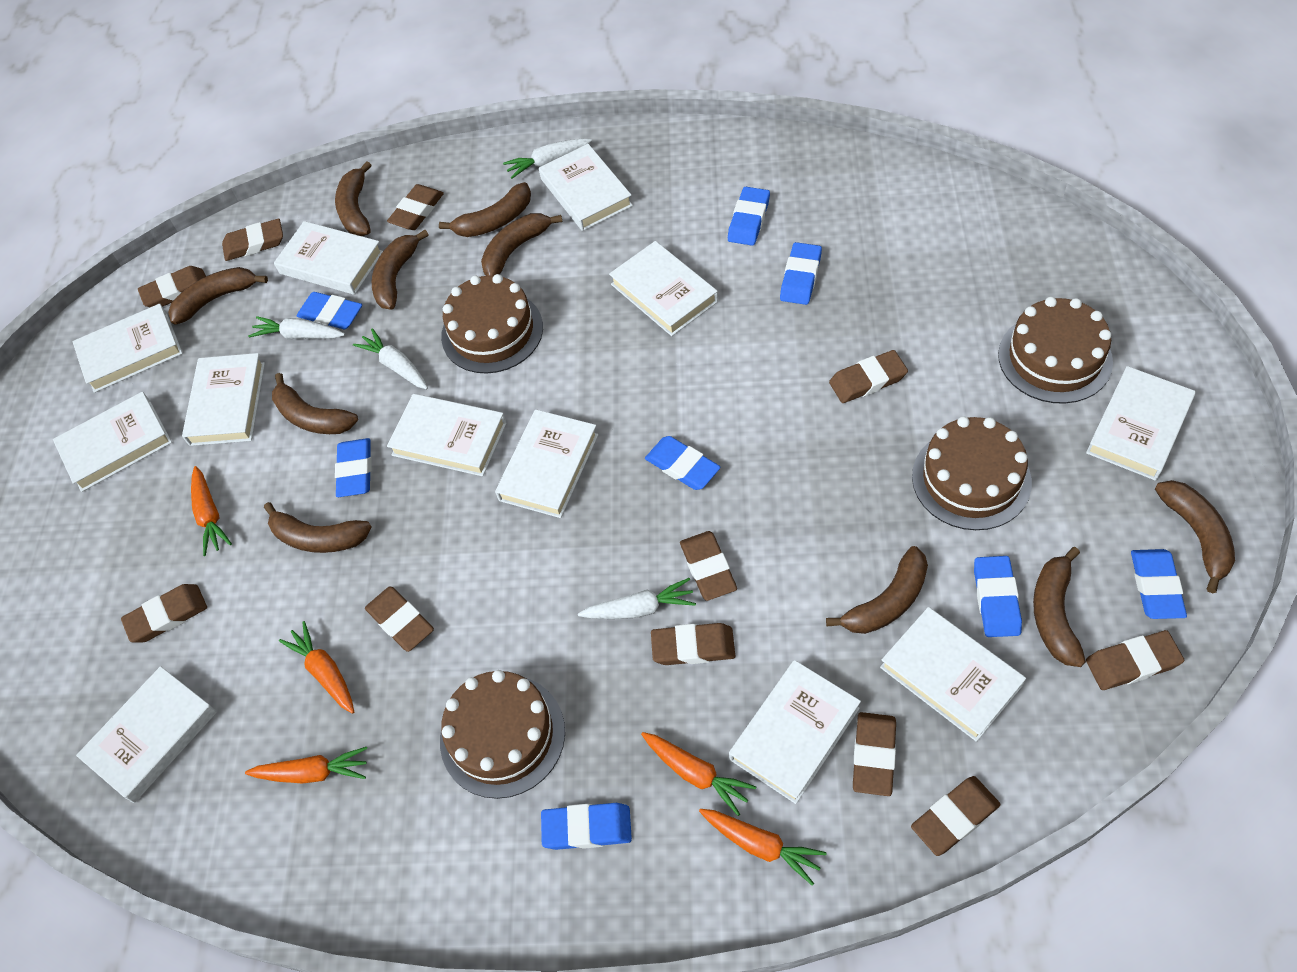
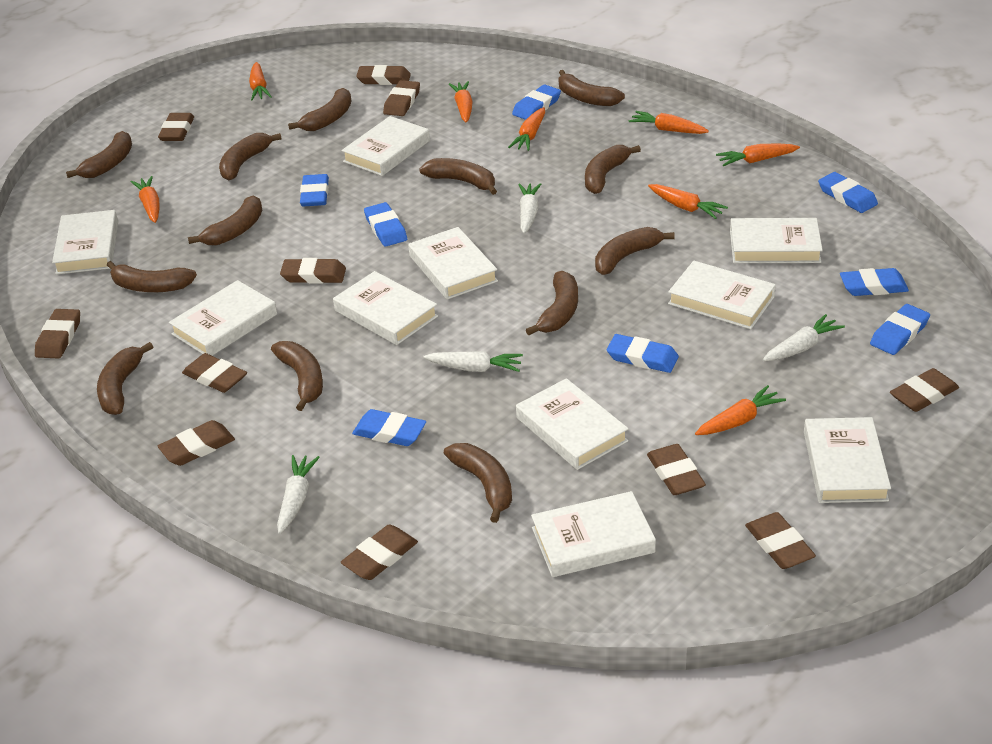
brown banana: [168,267,268,325] [264,502,371,553] [272,373,358,434] [335,161,371,236] [372,230,429,309] [439,182,531,237] [481,213,562,276] [826,546,928,634] [1033,547,1086,667] [1155,480,1235,593] = 10 -> [66,131,132,178] [97,342,153,415] [107,261,197,292] [188,195,262,246] [219,133,282,180] [271,341,323,411] [288,88,351,131] [419,158,497,195] [444,443,512,523] [526,271,578,335] [559,70,625,106] [585,145,641,194] [595,227,675,275] = 13
brown cake: [440,670,565,799] [441,274,543,373] [912,416,1032,530] [998,297,1113,404] = 4 -> none = 0
orange carrot: [191,466,232,556] [245,747,367,783] [279,621,354,714] [641,732,756,816] [699,809,827,886] = 5 -> [131,176,160,223] [249,62,272,101] [449,81,473,123] [508,107,545,151] [629,111,709,134] [648,184,728,219] [695,385,786,435] [716,143,800,166] = 8
white book: [53,392,172,492] [72,304,183,393] [76,666,217,803] [182,353,265,446] [274,221,383,295] [387,394,507,476] [495,409,598,518] [539,144,633,231] [609,241,718,336] [729,660,861,804] [880,607,1026,742] [1086,366,1196,481] = 12 -> [52,210,118,275] [169,280,277,356] [333,271,438,345] [342,116,430,176] [408,227,498,300] [516,378,629,470] [531,491,656,577] [668,261,776,329] [730,218,823,263] [804,417,891,503] = 10

